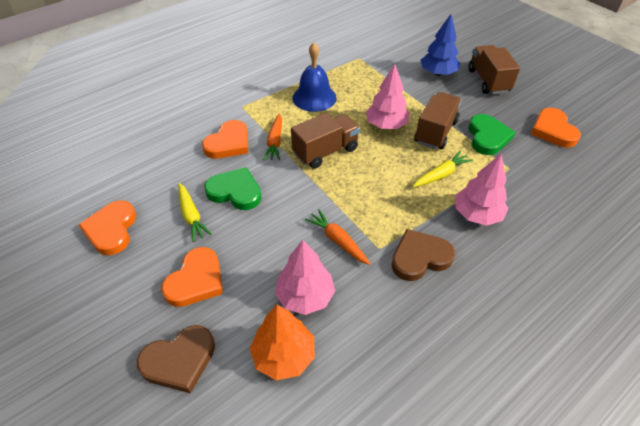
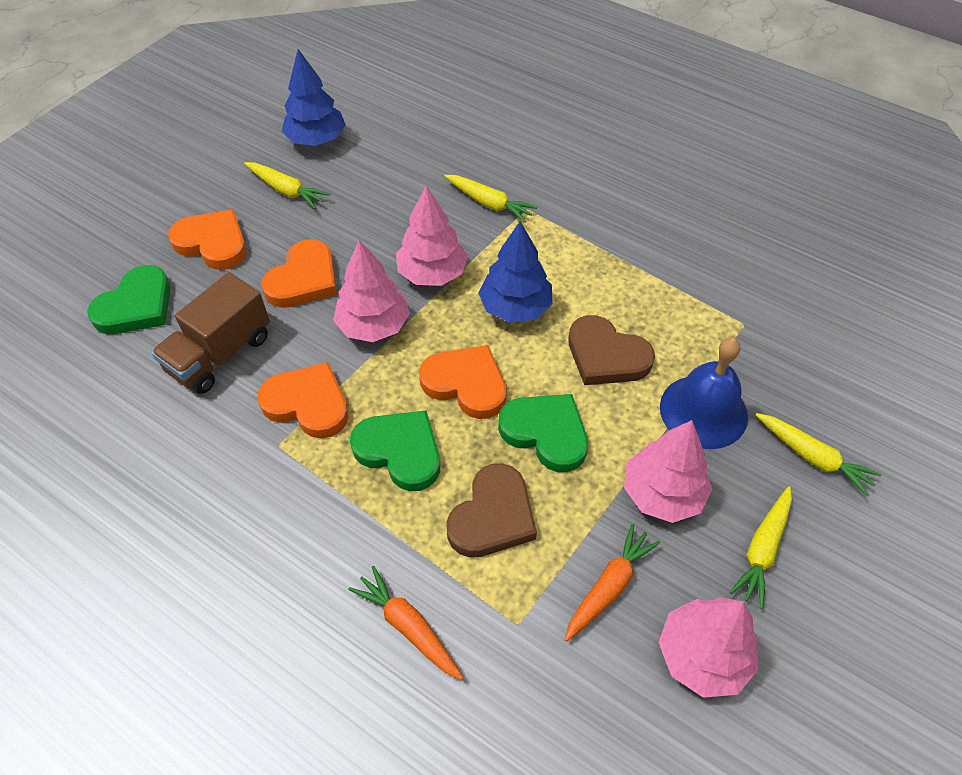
blue tree: [421,14,460,76] = 1 -> [281,49,346,146] [478,221,553,323] = 2
brown truck: [291,113,360,169] [414,92,462,149] [469,45,520,94] = 3 -> [151,272,270,394] = 1
green heart: [204,167,261,210] [468,114,516,155] = 2 -> [87,265,170,334] [350,411,440,491] [498,394,588,472] = 3
orange tree: [250,305,315,380] = 1 -> none = 0
pink tree: [275,240,335,315] [366,64,410,129] [456,154,509,226] = 3 -> [333,240,410,342] [396,185,468,286] [624,420,713,523] [659,597,759,698] = 4
yellow carrot: [178,183,212,242] [413,151,473,187] = 2 -> [244,162,330,209] [444,175,538,223] [730,486,792,609] [756,413,882,497] = 4

